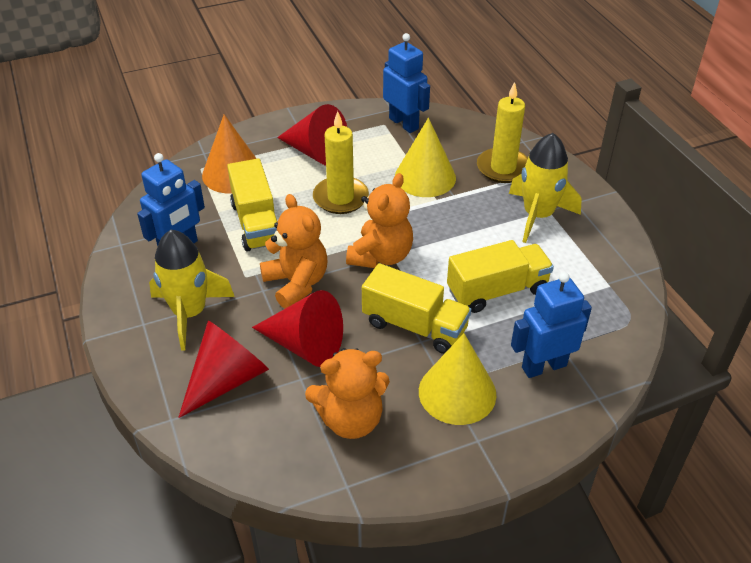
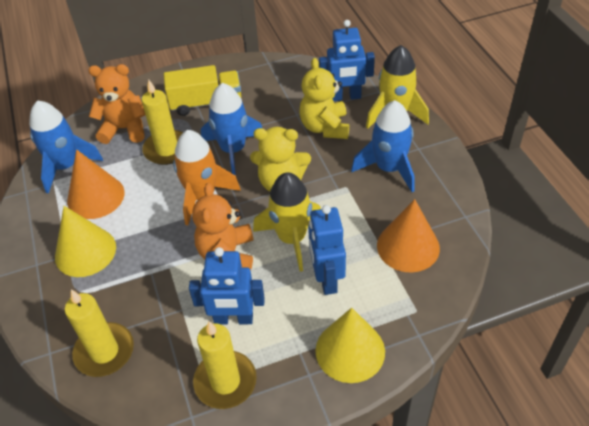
blue rocket: none = 0 -> [29,100,103,193] [201,83,262,176] [351,100,415,192] = 3
orange cone: [202,114,257,193] = 1 -> [67,149,125,219] [377,199,440,273] = 2
orange rocket: none = 0 -> [173,130,241,225] = 1
orange teddy bear: [260,194,328,309] [305,348,390,439] [346,173,413,268] = 3 -> [88,64,145,144] [192,183,253,271] = 2
red cone: [178,321,269,418] [252,290,343,367] [277,104,347,166] = 3 -> none = 0
yellow candle: [313,111,369,214] [477,82,528,183] = 2 -> [65,289,134,377] [142,79,183,165] [193,321,257,409] = 3
yellow teddy bear: none = 0 -> [250,127,311,191] [299,58,349,139] = 2
yellow truck: [227,159,277,252] [362,263,471,354] [447,240,554,313] = 3 -> [164,65,241,116] = 1

